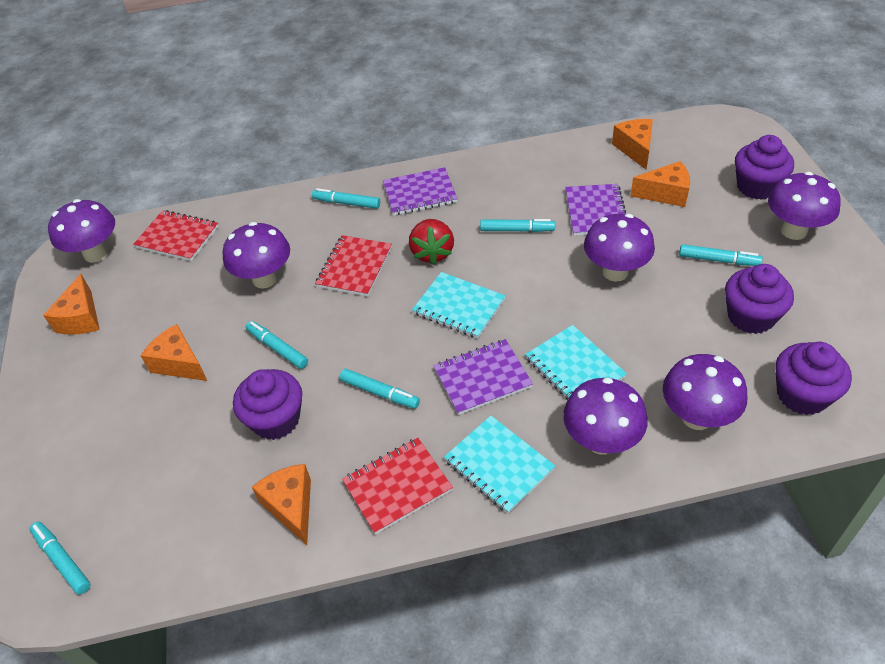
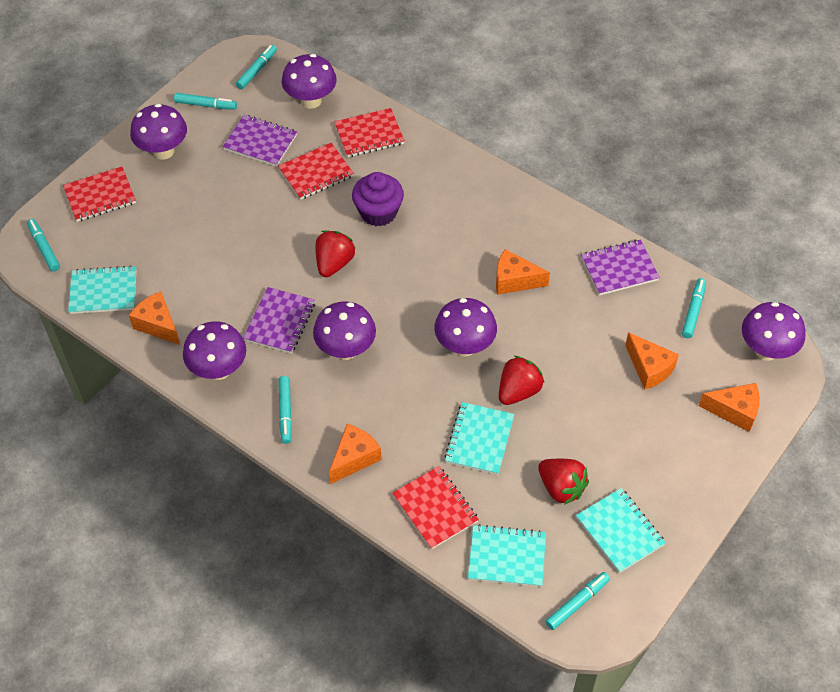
purple cupcake: [233,369,302,440] [725,264,794,334] [735,135,794,200] [775,342,852,415] = 4 -> [352,172,404,227] = 1
red notebook: [133,210,219,261] [315,235,392,296] [342,438,453,534] = 3 -> [63,167,136,222] [278,143,354,200] [334,108,405,157] [392,466,479,549] = 4
red strawberry: [409,219,454,265] = 1 -> [315,230,356,277] [499,356,544,405] [538,459,589,505] = 3
turquoise notebook: [412,272,506,339] [444,416,555,513] [525,325,627,400] = 3 -> [68,265,137,314] [444,402,514,475] [468,524,546,587] [576,488,666,573] = 4

